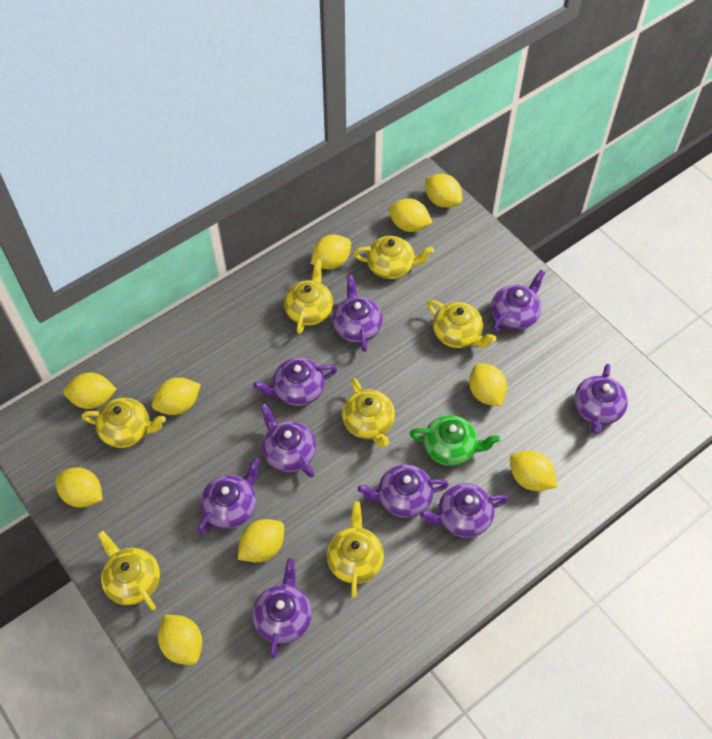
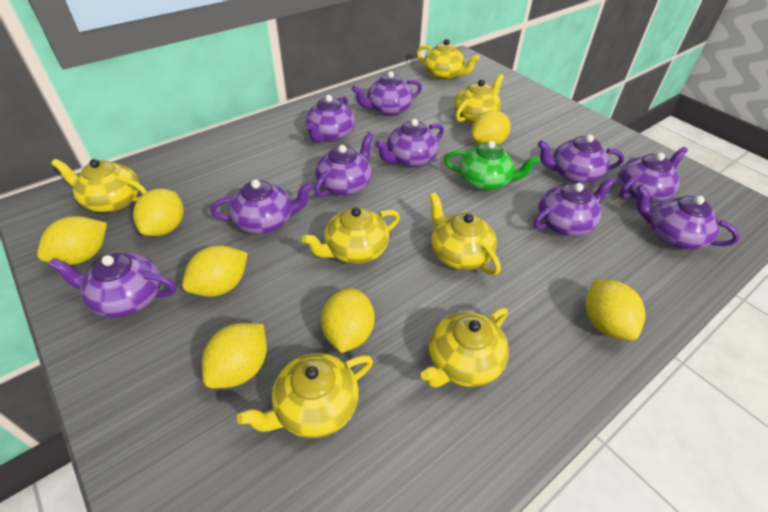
purple teapot: [198,458,260,534] [253,358,337,406] [253,558,312,659] [260,403,316,478] [333,275,383,352] [358,464,449,518] [420,483,508,538] [491,270,545,333] [574,364,628,434] = 9 -> [48,253,176,317] [210,180,313,234] [305,95,355,142] [314,132,373,198] [352,71,422,116] [375,119,444,167] [533,177,616,236] [538,134,624,184] [618,147,688,203] [636,184,740,250] = 10
yellow lemon: [55,467,103,507] [63,373,117,409] [152,377,201,415] [158,614,202,665] [238,519,284,562] [311,235,351,269] [388,198,433,232] [425,174,462,208] [469,363,507,406] [510,451,557,491] = 10 -> [37,216,107,265] [133,189,184,236] [182,245,248,297] [202,323,267,389] [321,288,375,354] [471,111,511,145] [586,280,646,340] = 7

